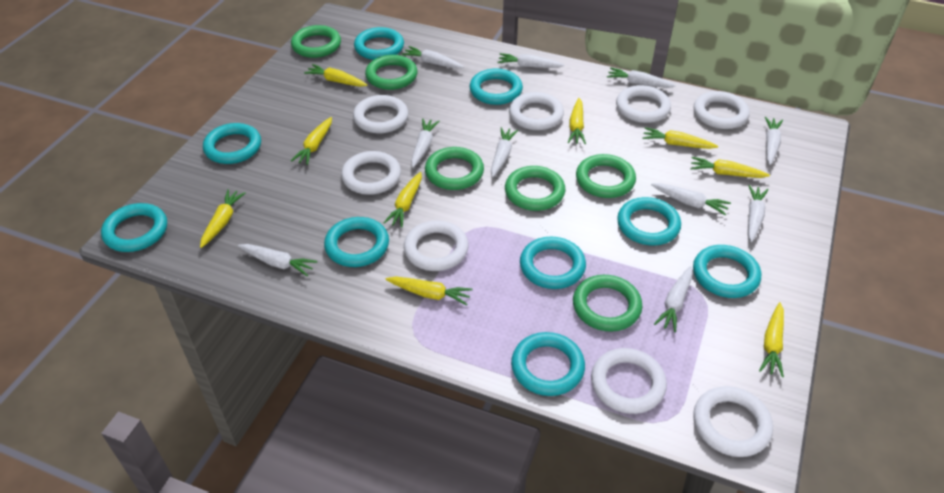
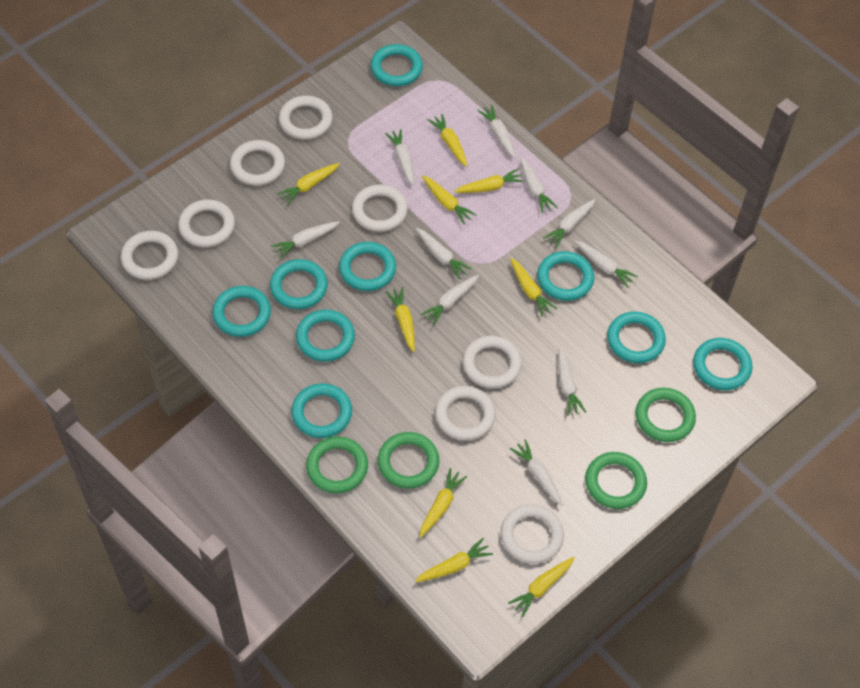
green ring: [291,25,341,58] [365,55,418,90] [425,147,484,190] [505,166,566,211] [573,275,642,332] [576,154,636,198] = 6 -> [306,436,368,493] [378,432,439,489] [585,452,647,509] [636,388,696,442] = 4

